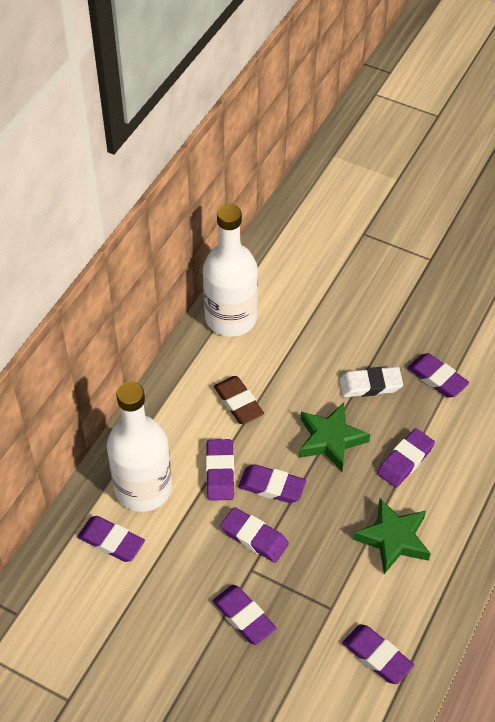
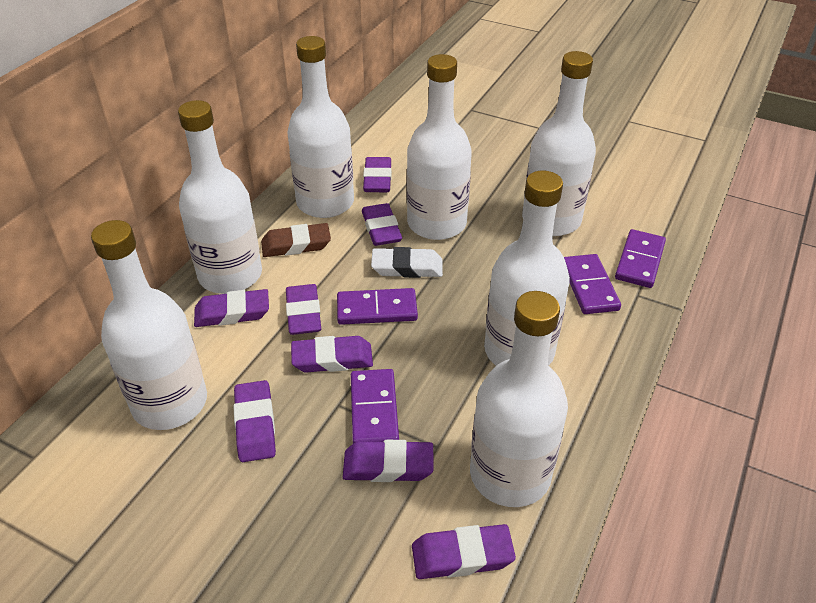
green star: [299,403,370,471] [353,499,431,574] = 2 -> none = 0
purple domino: none = 0 -> [337,288,418,325] [351,369,399,444] [564,254,621,314] [615,229,666,288] = 4
white bottle: [107,382,172,512] [203,204,258,337] = 2 -> [91,220,207,430] [178,100,262,294] [287,36,354,218] [407,54,472,240] [470,291,568,507] [484,171,570,366] [522,51,596,236] = 7

